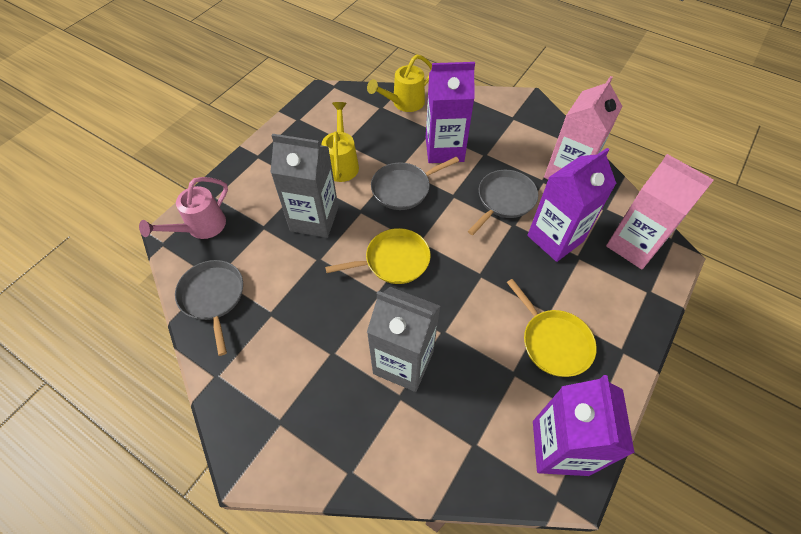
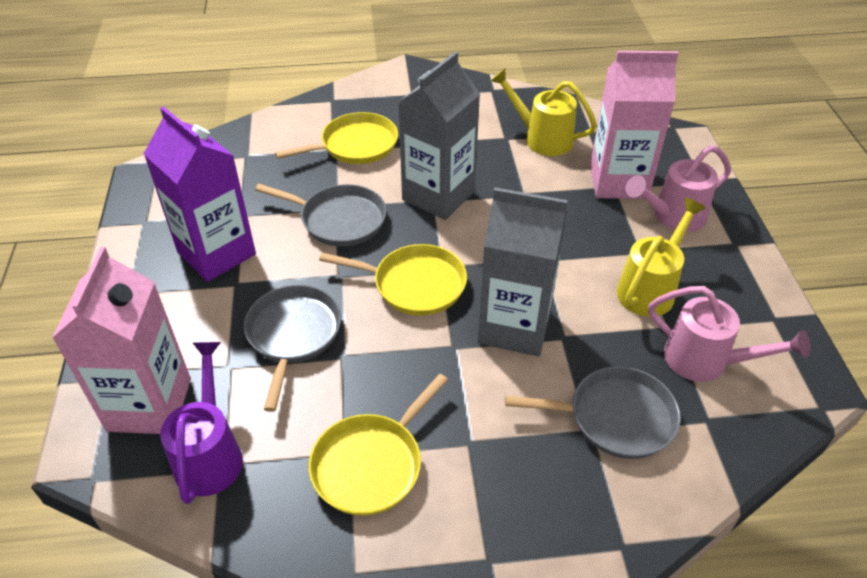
pink watering can: [139,177,228,239] = 1 -> [625,145,731,232] [648,286,811,382] = 2
purple carton: [426,62,475,163] [527,148,617,262] [533,375,635,476] = 3 -> [144,106,256,282] = 1
purple watering can: none = 0 -> [160,342,243,504] = 1
yellow pan: [325,228,431,284] [507,279,597,377] = 2 -> [275,112,398,164] [309,374,448,516] [319,244,467,316] = 3

